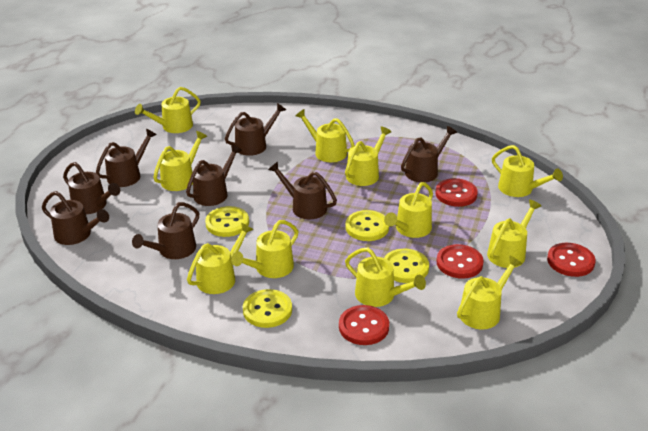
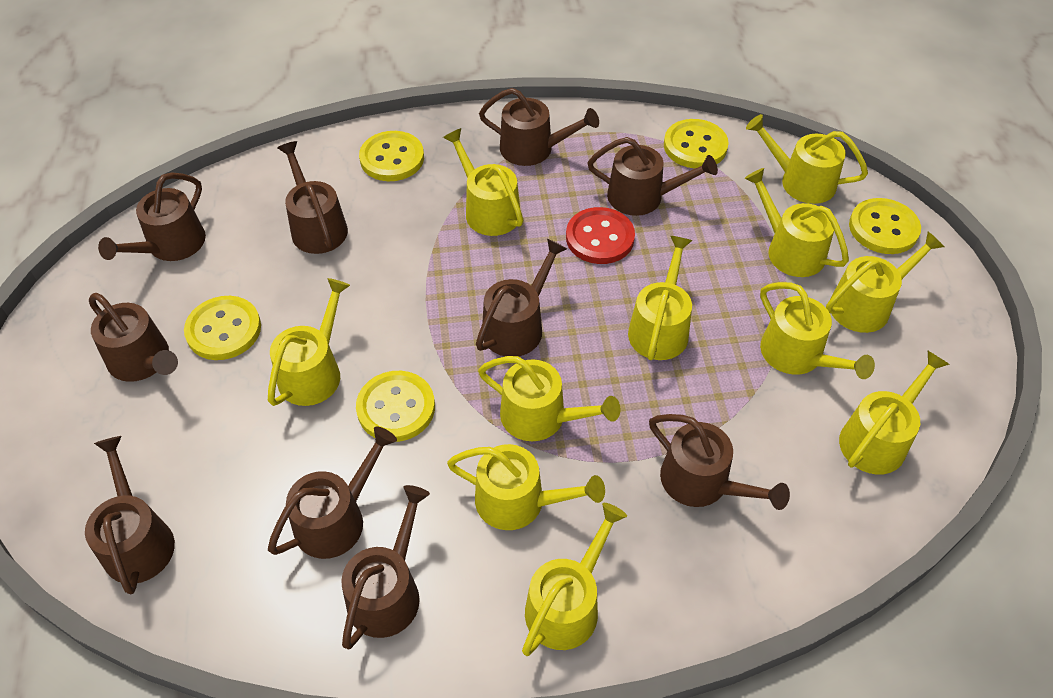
brown watering can: [42,191,109,245] [63,162,120,214] [96,129,157,187] [132,202,199,259] [186,144,242,206] [225,103,286,156] [268,162,337,219] [401,126,457,182] = 8 -> [85,436,175,594] [89,293,178,382] [98,172,206,261] [268,426,397,559] [277,141,348,254] [341,485,430,650] [476,239,567,356] [479,88,599,166] [588,137,718,216] [649,414,790,510] = 10
red button: [339,305,389,345] [435,178,478,207] [437,244,484,279] [547,243,596,277] = 4 -> [566,207,635,264] = 1
yellow button: [205,206,249,237] [243,289,292,328] [346,210,389,241] [384,249,429,283] = 4 -> [184,296,261,360] [356,371,435,442] [359,131,424,181] [664,119,729,168] [849,198,921,254] = 5

